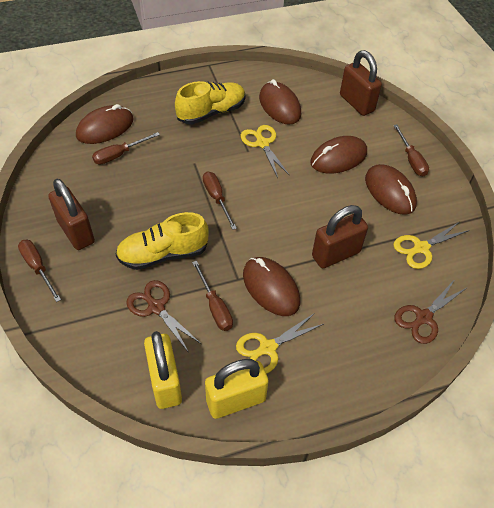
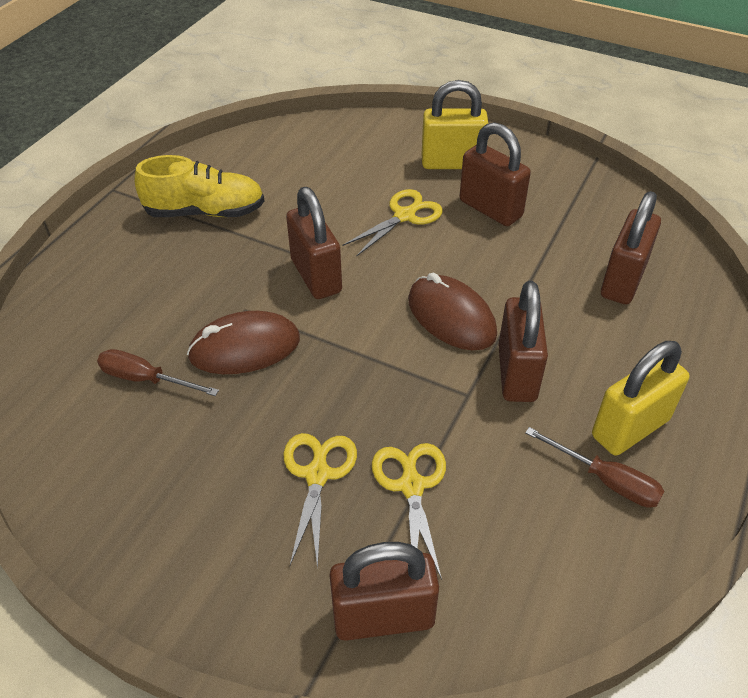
brown mouse: [76,104,134,144] [243,257,300,316] [259,79,301,125] [310,136,367,174] [365,164,417,215] = 5 -> [187,311,300,374] [408,273,497,350] = 2
brown padlock: [48,179,95,250] [312,205,368,268] [340,50,382,116] = 3 -> [286,187,342,299] [329,542,439,641] [459,122,531,226] [499,281,548,402] [601,191,661,305] = 5
brown scissors: [126,280,201,353] [394,279,468,344] = 2 -> none = 0
brown screwdriver: [18,240,61,302] [92,132,160,165] [192,260,233,331] [203,171,237,230] [393,124,429,177] = 5 -> [97,349,219,396] [525,427,664,508] = 2
yellow shoe: [116,212,209,270] [175,81,246,124] = 2 -> [134,155,264,217] = 1

